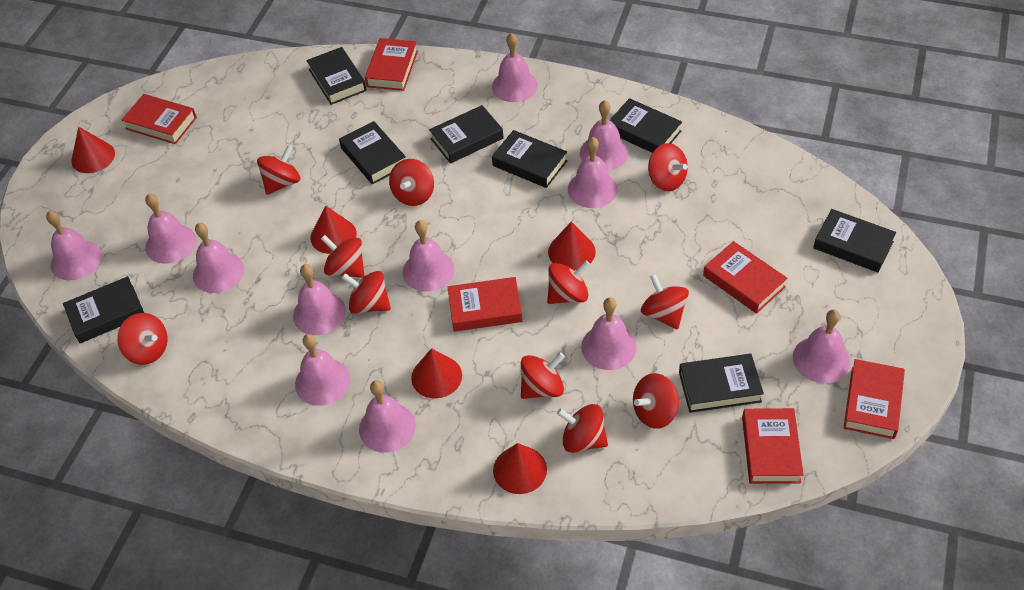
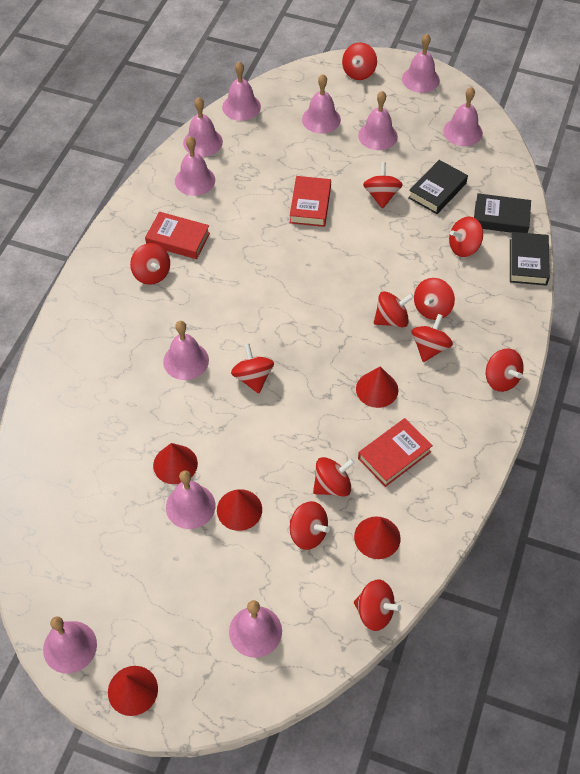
black book: [63,276,144,343] [306,47,367,105] [339,121,406,184] [429,105,504,164] [492,130,567,188] [610,98,682,153] [679,354,764,413] [813,209,896,272] = 8 -> [408,160,468,214] [474,193,531,233] [510,232,550,286] = 3
pink bell: [46,211,102,280] [145,194,196,264] [193,223,244,293] [293,264,346,335] [295,334,350,406] [359,380,416,453] [403,220,455,291] [492,33,538,102] [568,137,618,208] [580,100,628,171] [581,298,637,370] [793,310,850,383] = 12 -> [43,616,97,674] [163,321,209,380] [166,470,215,529] [175,136,215,196] [183,97,223,157] [222,61,261,121] [229,600,282,658] [302,74,341,134] [358,91,398,150] [402,34,440,93] [443,87,483,146] = 11
red book: [122,94,197,144] [365,38,418,91] [448,277,523,331] [703,241,788,314] [742,408,804,484] [844,359,905,439] = 6 -> [145,212,210,259] [290,176,331,227] [358,418,433,487] = 3
red spinning top: [117,313,168,365] [257,145,300,195] [321,235,365,278] [342,271,391,314] [389,159,434,206] [521,353,565,399] [547,261,590,304] [557,404,608,453] [633,373,679,429] [641,274,689,330] [648,143,688,191] = 11 -> [130,243,170,285] [231,343,274,394] [290,501,330,550] [313,457,355,497] [342,42,377,80] [354,579,401,631] [363,162,403,209] [374,291,414,327] [412,314,453,362] [414,278,455,320] [449,217,483,257] [486,348,524,392] = 12

